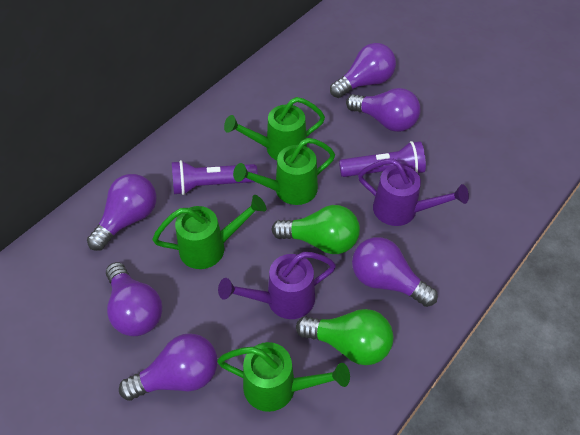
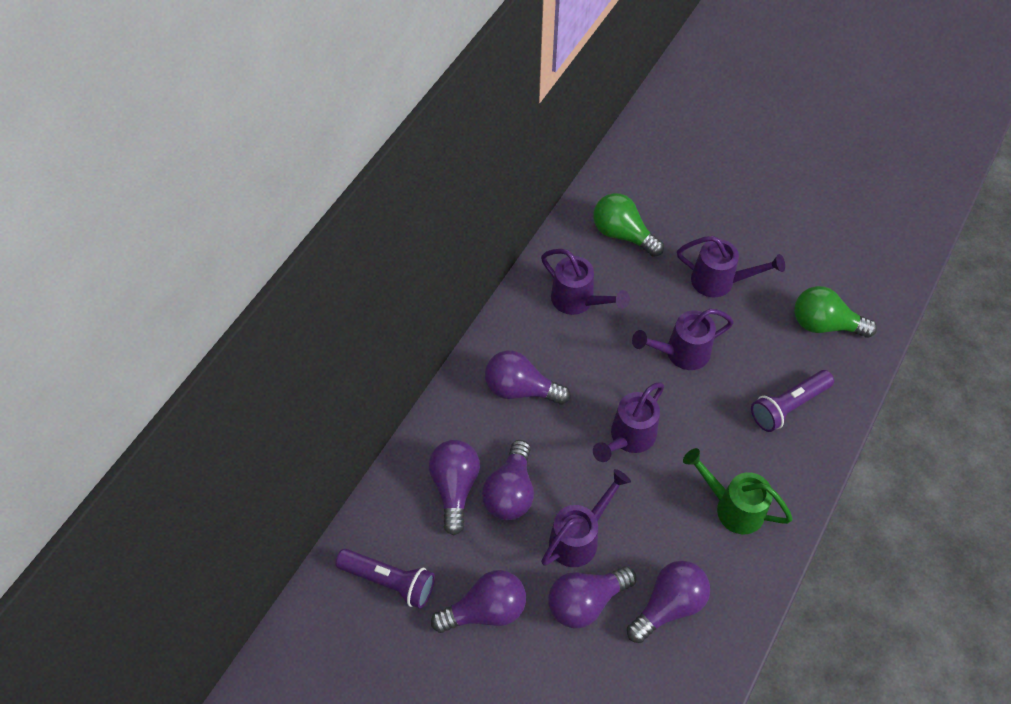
green watering can: [152,195,266,269] [217,342,350,412] [224,97,325,160] [233,138,335,205] = 4 -> [683,448,793,534] = 1
purple watering can: [218,252,336,319] [358,159,469,226] = 2 -> [541,249,630,315] [541,469,631,567] [593,382,664,462] [632,309,734,370] [677,236,785,297] = 5

